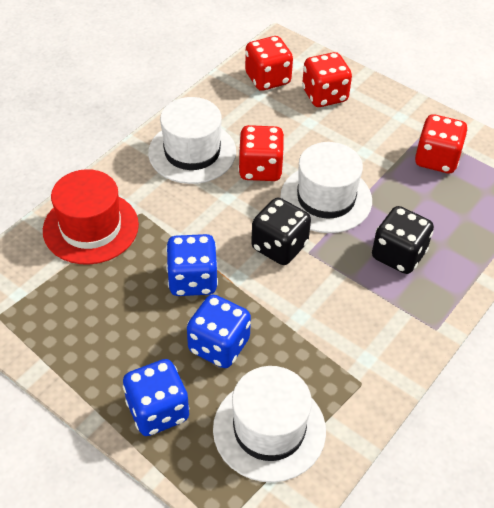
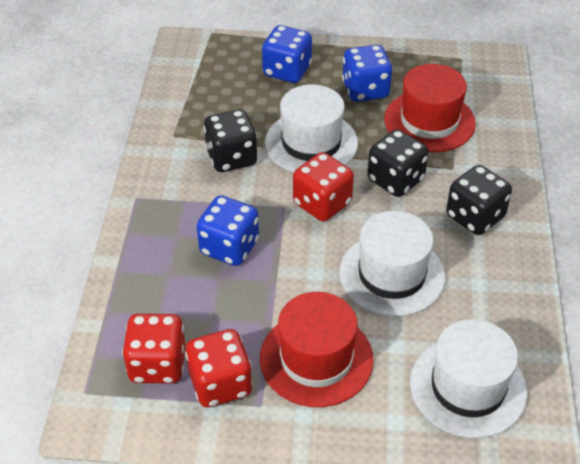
black dice: [251,197,311,265] [372,206,434,274] = 2 -> [203,110,257,172] [367,129,429,197] [446,165,512,235] = 3
red dice: [238,125,284,181] [245,36,293,91] [302,52,352,107] [415,114,468,173] = 4 -> [122,314,185,383] [185,329,253,407] [293,152,354,221] = 3
red hat: [43,169,139,265] = 1 -> [260,292,374,407] [384,64,476,152] = 2

